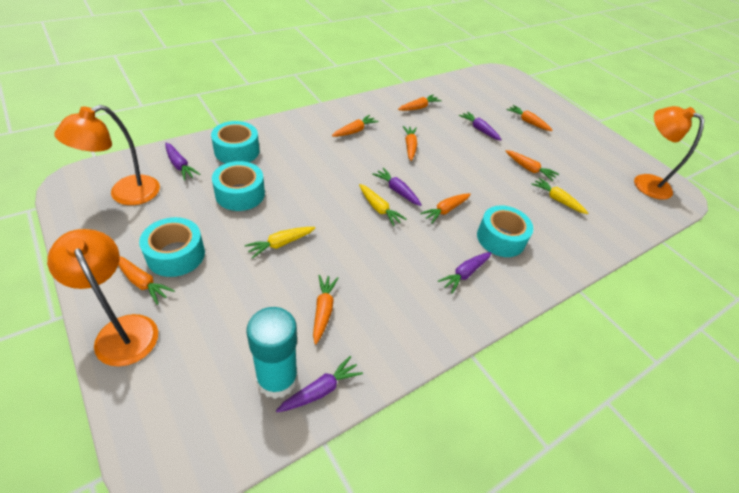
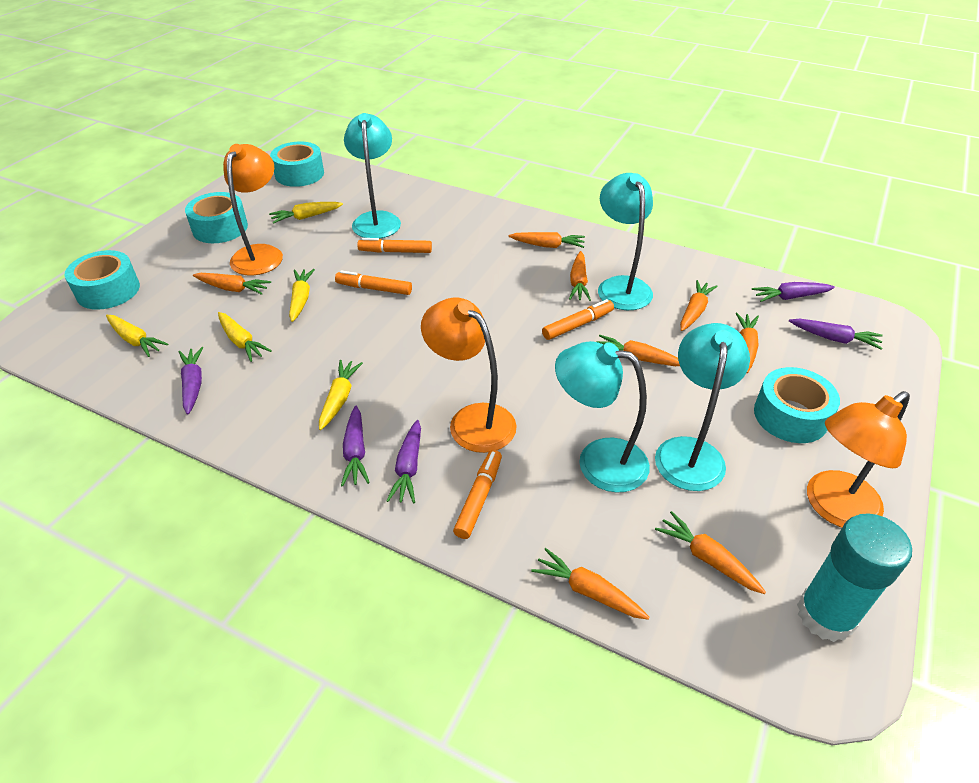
orange marker: none = 0 -> [335,271,412,295] [357,238,432,253] [453,450,502,539] [542,299,614,340] = 4
turquoise lamp: none = 0 -> [344,113,401,239] [555,341,650,493] [598,173,653,310] [655,323,750,491] = 4
yellow carrot: [245,227,315,259] [359,184,406,226] [531,178,588,214] = 3 -> [106,315,168,357] [218,312,272,362] [269,202,343,224] [289,269,315,322] [319,360,363,430] = 5

